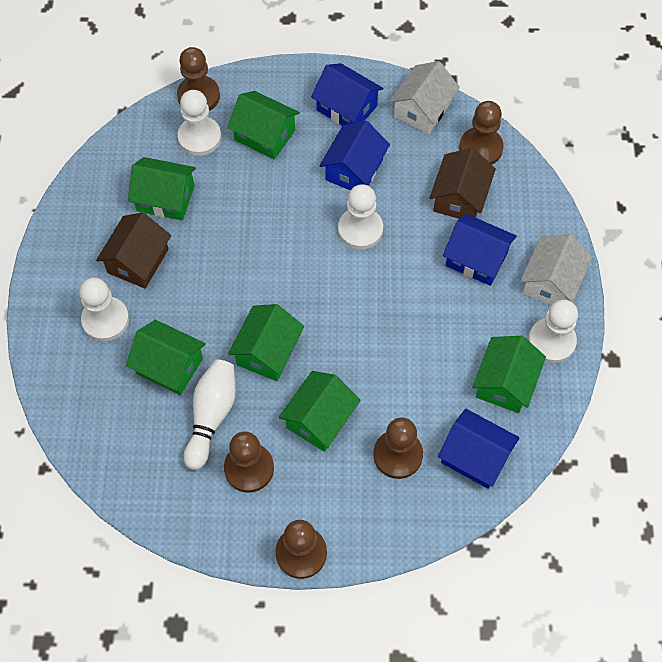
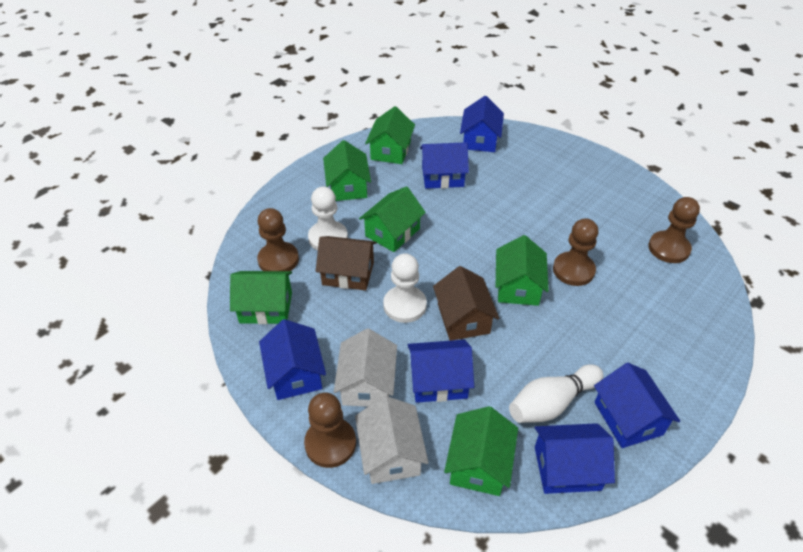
blue house: [311,63,383,126] [319,121,390,191] [438,409,519,489] [443,214,517,286] = 4 -> [259,319,326,400] [408,340,474,403] [420,142,469,189] [460,96,504,152] [535,423,615,494] [594,363,680,448] = 6
brown pawn: [177,47,220,111] [224,431,274,493] [275,520,327,579] [373,417,423,479] [459,101,504,165] = 5 -> [257,208,299,271] [304,393,356,468] [553,218,598,286] [648,197,700,263] = 4
white pawn: [79,278,129,341] [177,90,221,156] [338,184,383,250] [528,300,578,363] = 4 -> [308,187,348,250] [383,253,427,323] = 2

